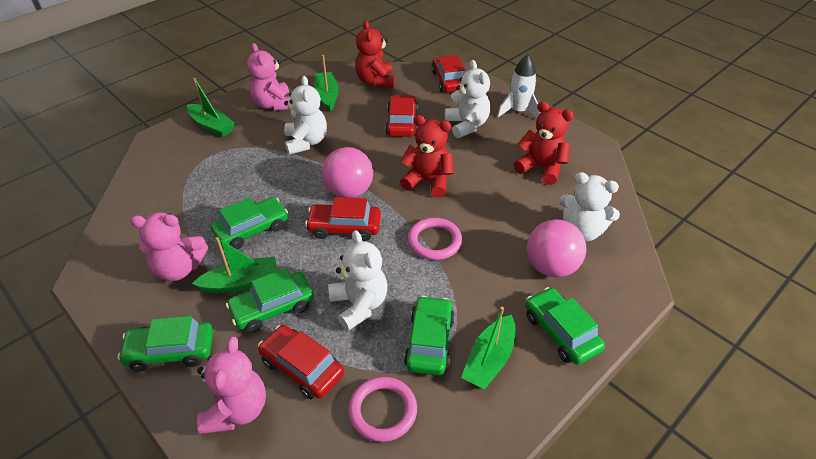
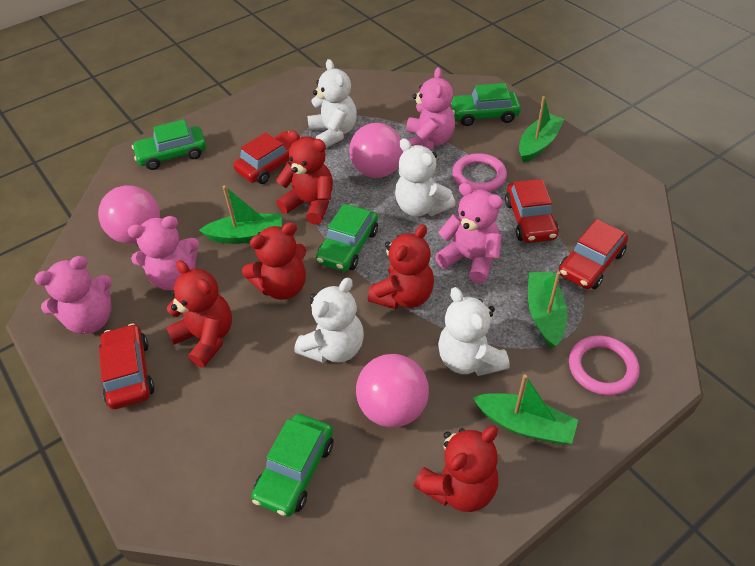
green car: [118,316,213,372] [210,197,288,249] [226,268,314,332] [404,296,455,375] [525,287,605,365] = 5 -> [132,119,206,170] [251,414,333,517] [316,204,378,272] [451,83,521,126] = 4
pink ball: [322,147,373,198] [527,219,587,277] = 2 -> [98,185,160,244] [349,123,404,178] [356,354,429,428] = 3
pink teddy bear: [130,213,208,281] [197,337,266,434] [247,43,290,111] = 3 -> [35,256,112,334] [128,216,199,290] [406,67,455,150] [435,183,503,284] = 4
red teddy bear: [355,20,395,88] [400,115,454,198] [514,101,574,185] = 3 -> [166,260,232,367] [242,222,306,300] [276,131,333,225] [368,224,434,309] [414,426,498,512] = 5
white rocket: [497,54,541,118] = 1 -> none = 0

